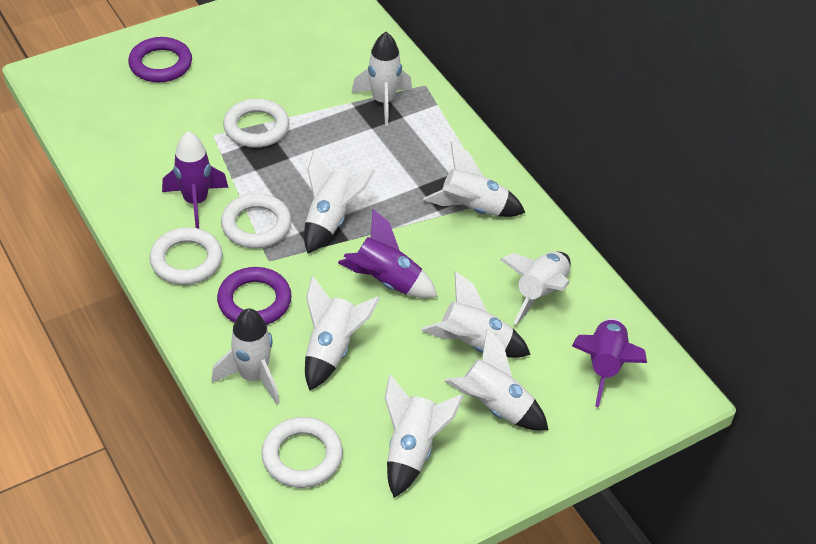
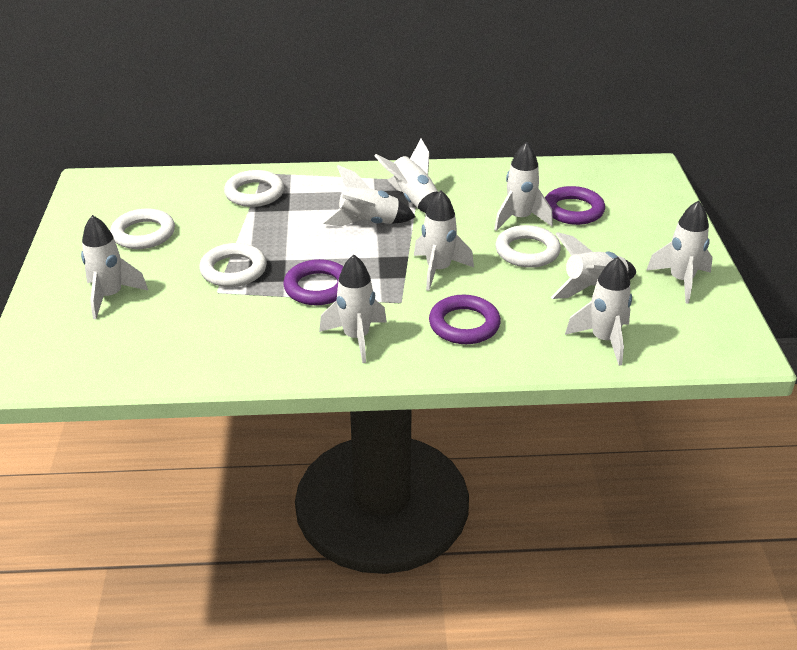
purple ring: [128,37,192,82] [217,267,292,325] = 2 -> [284,259,343,305] [429,295,501,344] [545,186,605,225] = 3
purple rocket: [162,131,229,229] [338,209,438,298] [572,318,647,407] = 3 -> none = 0

